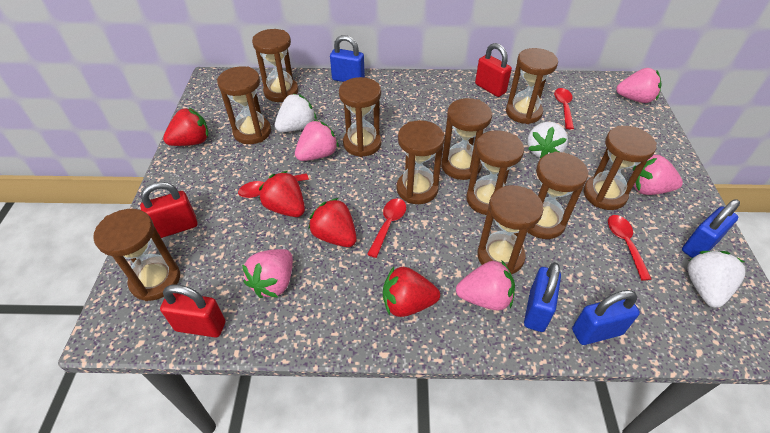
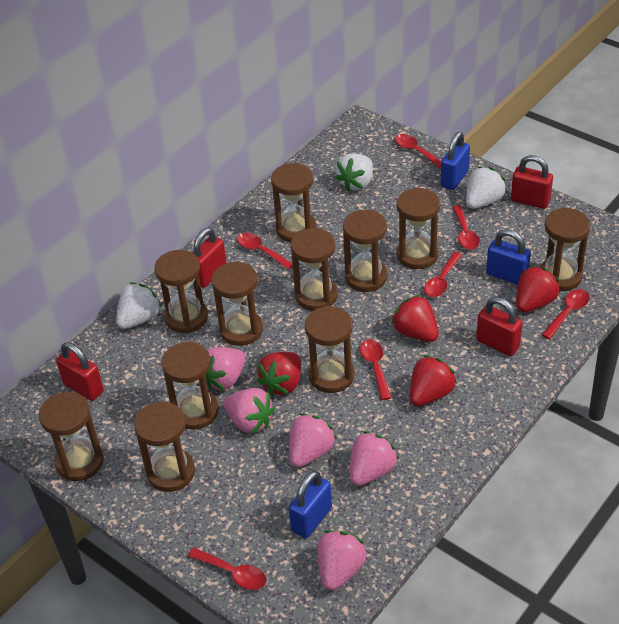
blue padlock: [330,35,365,82] [524,262,561,332] [572,290,640,345] [682,200,740,258] = 4 -> [289,471,332,538] [441,132,470,190] [486,229,531,285] = 3
red padlock: [140,182,198,238] [160,284,225,338] [475,43,512,97] = 3 -> [56,342,104,401] [193,228,227,288] [476,297,522,356] [511,155,553,209] = 4
red spoon: [238,173,309,198] [367,198,406,258] [554,88,574,129] [608,215,651,281] = 4 -> [188,548,266,590] [237,233,293,270] [360,339,391,400] [395,134,441,169] [424,252,462,297] [452,205,480,250] [542,289,590,339] = 7

